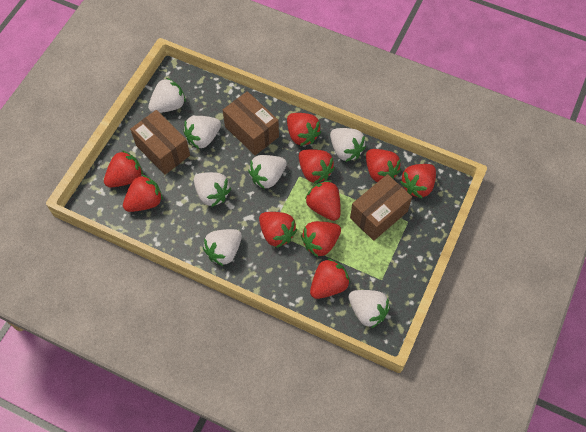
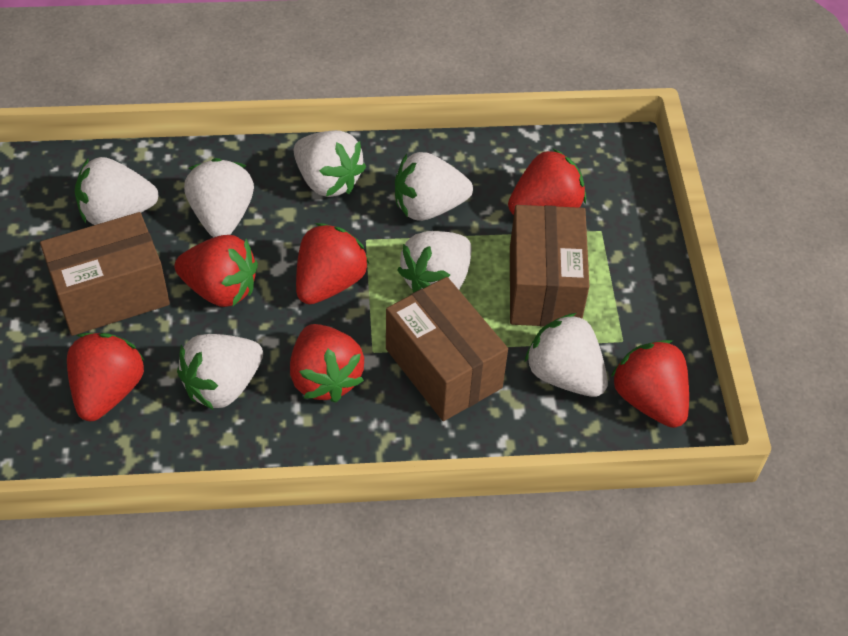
red strawberry: [104,150,143,187] [123,175,163,212] [259,212,297,248] [287,113,321,146] [299,149,335,184] [301,221,341,257] [305,181,341,221] [310,258,350,299] [366,149,401,182] [400,164,436,198] = 10 -> [67,333,145,421] [174,235,258,307] [290,324,364,403] [296,223,369,304] [508,149,586,215] [611,340,689,428] = 6

